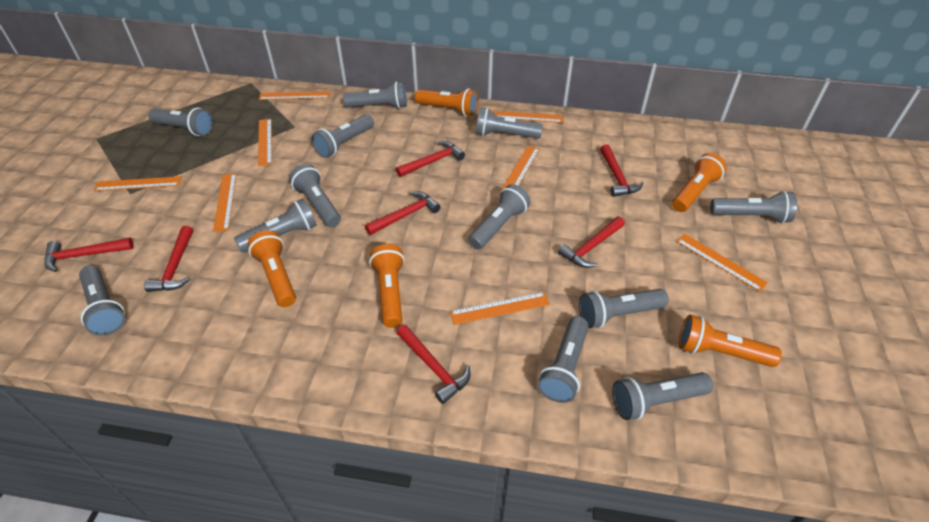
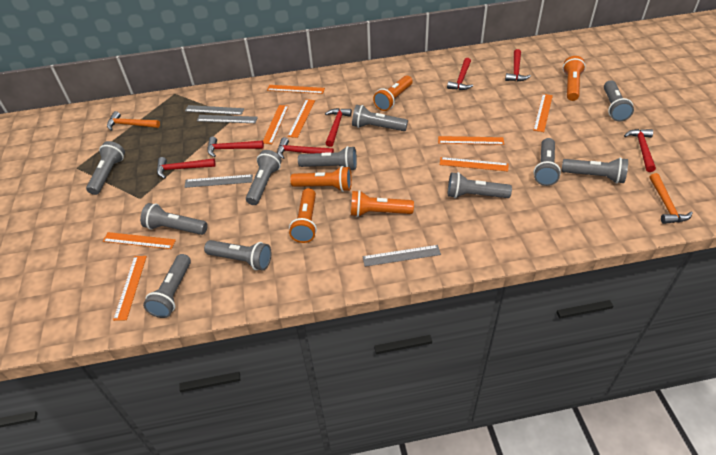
grey flashlight: [79,265,125,336] [148,108,213,136] [234,199,317,252] [289,164,341,228] [312,114,374,158] [343,81,407,109] [469,184,530,249] [476,108,543,138] [538,316,589,403] [579,289,669,328] [612,372,713,420] [710,191,797,223] = 12 -> [86,141,125,195] [140,203,208,235] [143,254,191,318] [204,240,271,270] [246,150,282,205] [298,146,357,170] [352,105,408,131] [448,172,512,198] [533,138,561,186] [561,157,628,184] [604,80,634,121] = 11
grey ruler: none = 0 -> [184,174,253,188] [185,105,244,115] [197,115,258,123] [363,245,441,267] = 4
orange hammer: none = 0 -> [107,111,160,131] [650,173,693,224] = 2

